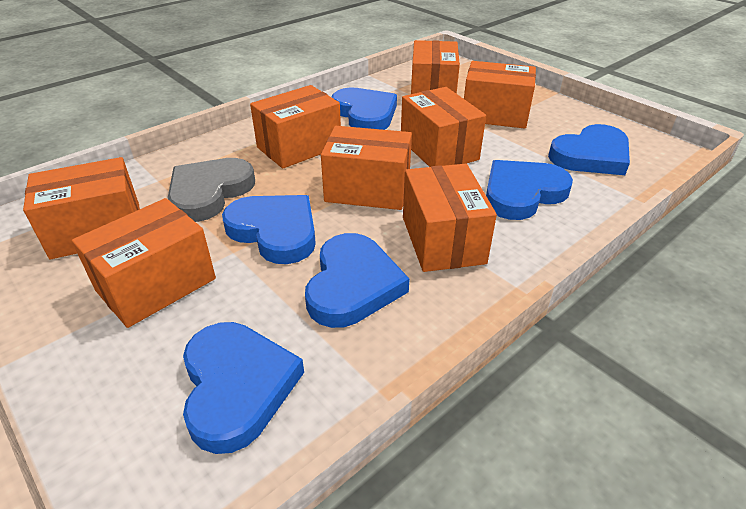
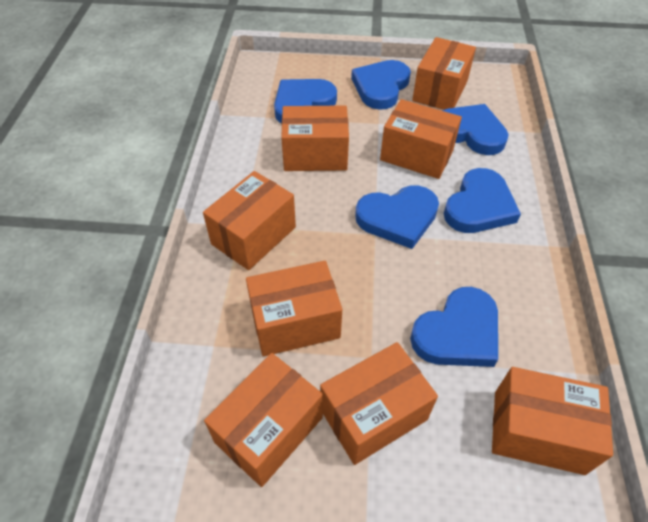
grey heart: [168,158,255,222] = 1 -> none = 0

